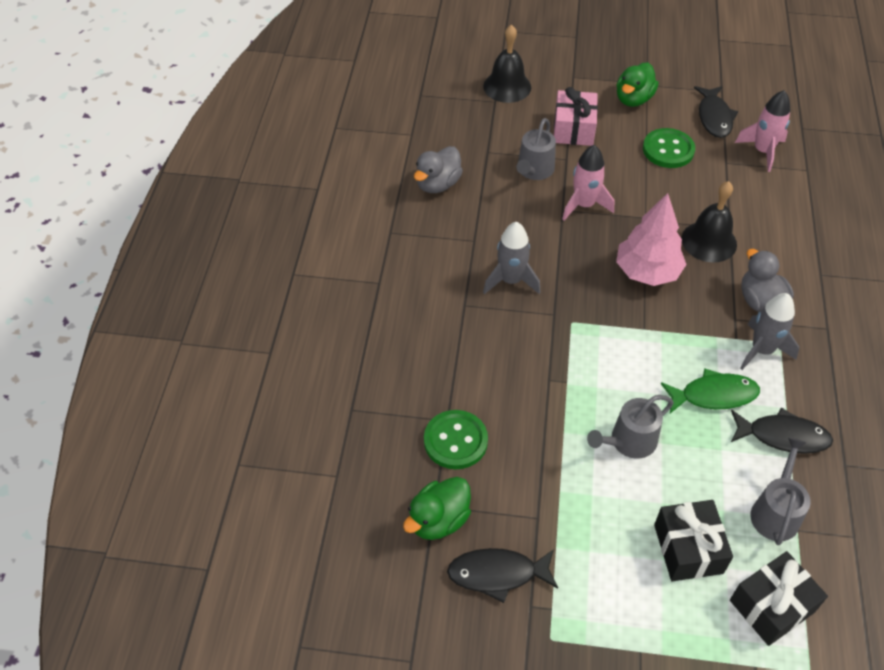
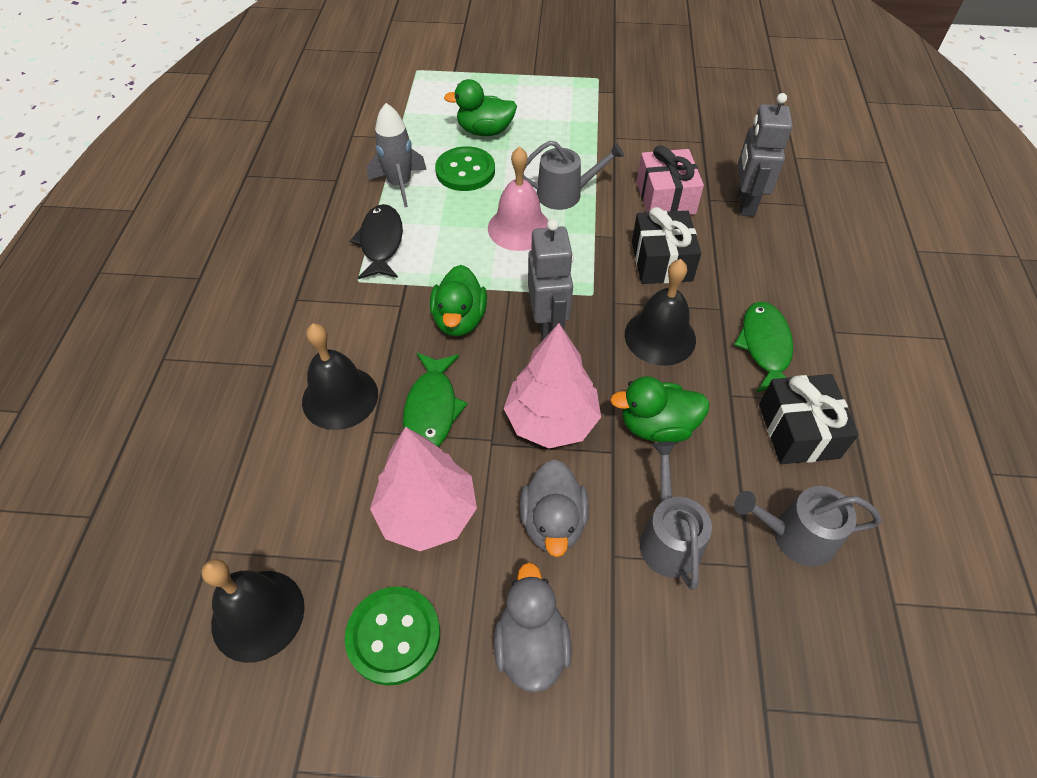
black bell: [483,25,531,103] [682,181,737,263] = 2 -> [202,559,305,663] [302,323,378,430] [625,259,696,366] = 3
black fish: [447,548,558,603] [694,86,738,138] [731,408,833,454] = 3 -> [350,204,403,279] = 1
green duck: [403,477,471,540] [616,63,658,107] = 2 -> [430,265,487,336] [444,79,517,136] [610,376,710,443] = 3
green fish: [661,369,760,413] = 1 -> [403,353,467,447] [734,301,793,393] = 2
grey robot: none = 0 -> [528,219,573,341] [738,93,793,216] = 2
grey rocket: [483,222,541,294] [740,293,799,370] = 2 -> [367,103,427,207] = 1
pink bell: none = 0 -> [488,146,549,251] = 1
pink rocket: [562,145,614,220] [735,90,790,172] = 2 -> none = 0
pink tree: [616,193,687,286] = 1 -> [370,427,477,551] [504,323,601,448] = 2

